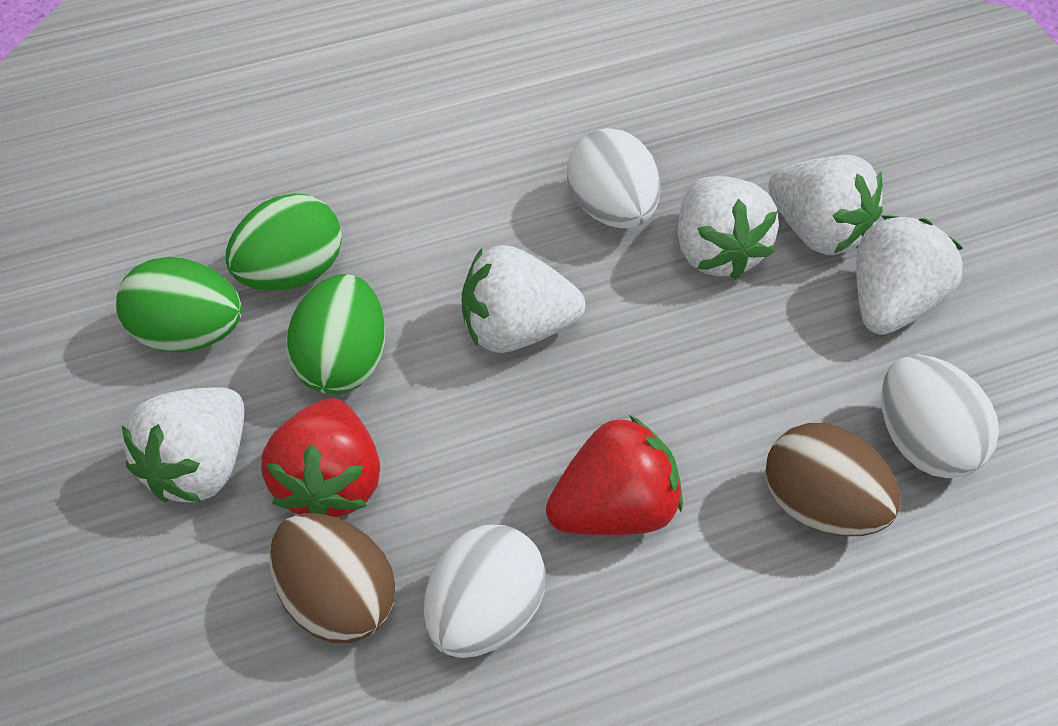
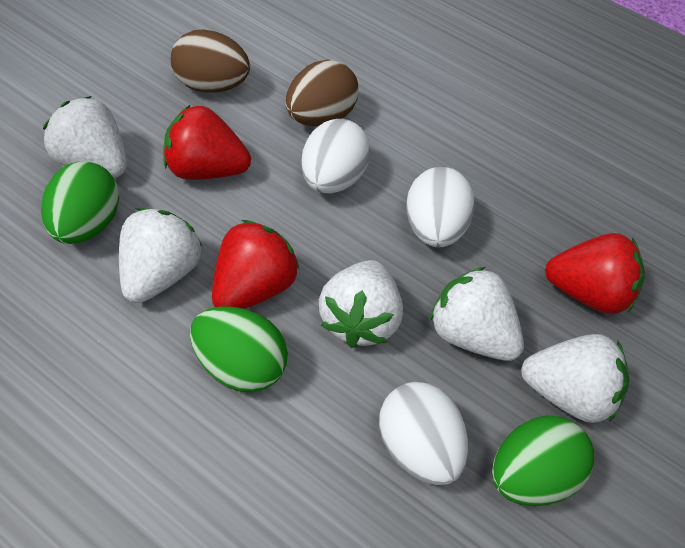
red strawberry: [261,398,380,518] [546,415,683,535] = 2 -> [163,104,251,180] [212,220,299,309] [545,233,645,314] = 3

